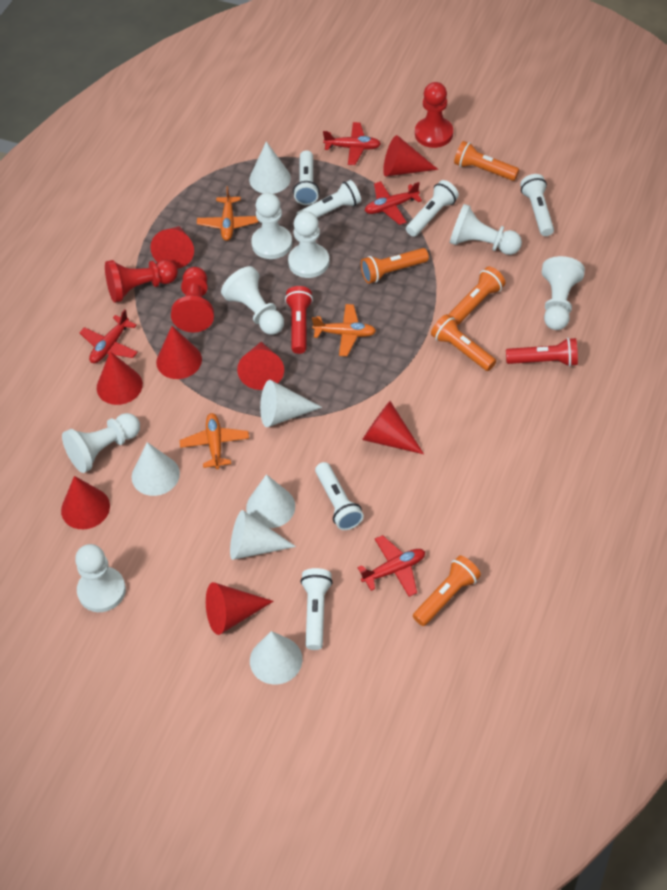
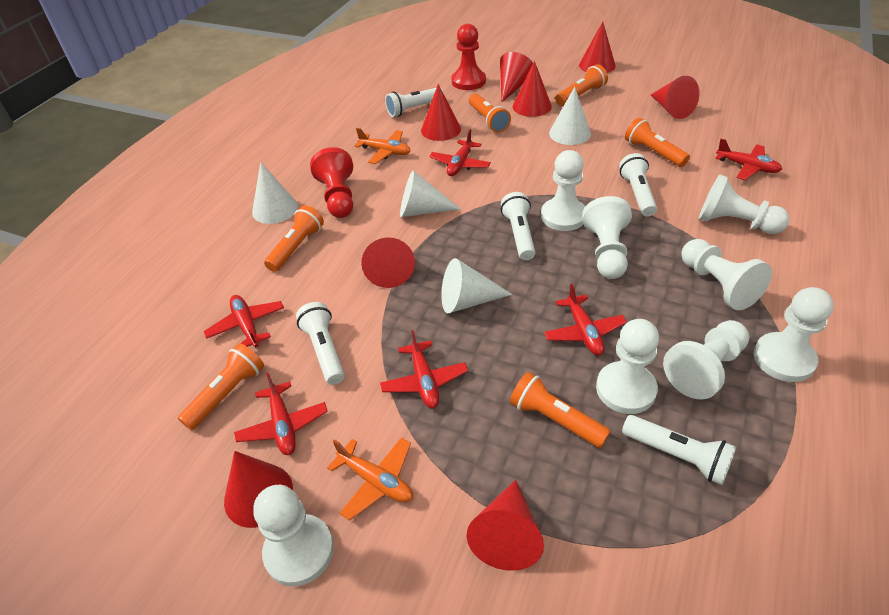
orange flashlight: [361,248,429,284] [413,555,481,626] [431,314,496,371] [448,267,505,325] [454,141,519,181] = 5 -> [178,343,264,430] [264,205,324,272] [469,94,511,133] [510,372,611,448] [555,64,608,106] [625,118,690,167] = 6
orange plane: [180,413,249,469] [197,186,258,241] [312,304,376,356] = 3 -> [327,438,413,521] [355,128,411,164] = 2
red flashlight: [285,286,313,354] [506,338,578,367] = 2 -> none = 0
red pawn: [105,259,178,303] [171,267,214,332] [415,82,453,148] = 3 -> [310,147,353,218] [452,24,486,90] = 2
red plane: [80,309,138,363] [323,122,381,165] [357,535,425,597] [365,181,422,225] = 4 -> [204,295,284,348] [234,373,328,455] [380,330,468,408] [429,129,491,176] [544,284,627,355] [715,139,782,180] = 6
white cone: [132,442,180,496] [230,510,296,560] [246,474,295,528] [249,141,291,194] [250,631,302,685] [260,380,322,427] = 6 -> [252,162,298,224] [400,171,461,217] [441,258,512,313] [549,87,591,145] = 4
white flashlight: [293,150,319,205] [296,180,361,218] [300,568,333,650] [315,462,364,530] [406,180,459,237] [520,174,554,236] = 6 -> [296,302,345,385] [385,88,444,117] [501,192,535,260] [619,153,657,217] [622,415,736,485] = 5
white pawn: [62,413,140,473] [75,544,126,612] [221,266,284,335] [251,193,292,259] [288,211,329,278] [450,204,522,255] [542,256,585,330] = 7 -> [254,485,334,586] [541,150,585,231] [582,196,632,279] [596,319,659,414] [663,320,750,400] [681,239,772,310] [699,174,790,234] [754,287,834,382] = 8

